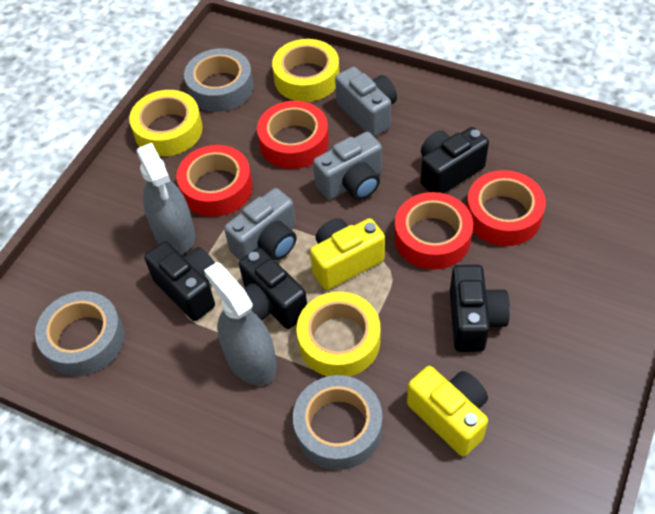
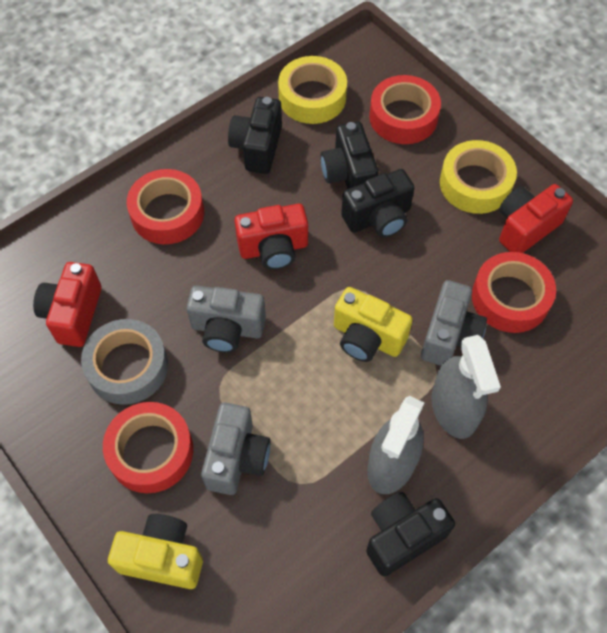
grey tape: [35,291,125,376] [184,48,254,112] [293,375,382,470] = 3 -> [81,319,168,405] = 1
red camera: none = 0 -> [33,262,102,347] [234,204,308,270] [499,184,573,253] = 3
yellow tape: [129,90,203,156] [272,39,339,102] [296,292,380,377] = 3 -> [278,56,347,124] [440,140,517,214] = 2

